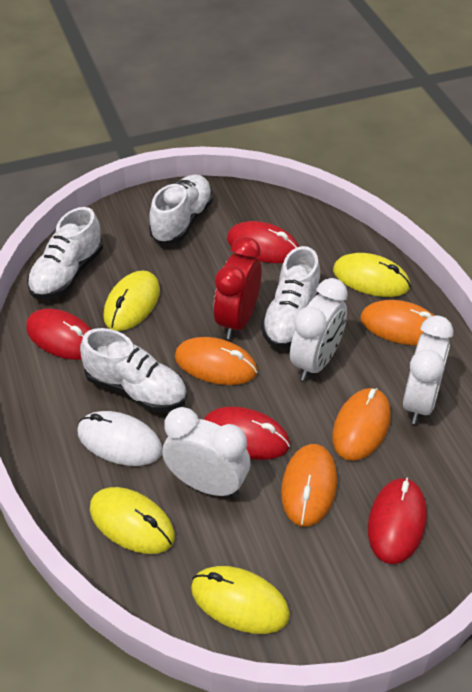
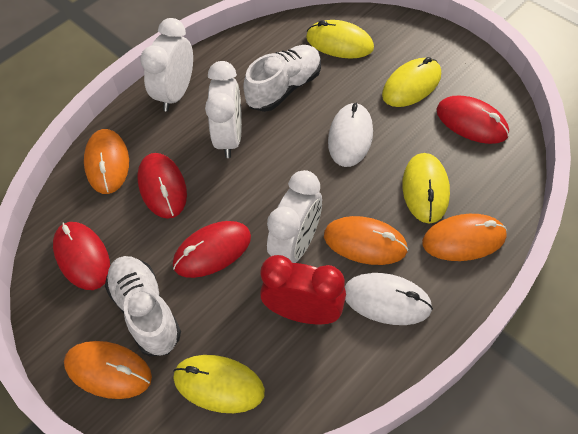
white mouse: [77,411,163,466] = 1 -> [328,102,373,167] [345,273,433,325] = 2
white shoe: [27,207,103,299] [80,328,187,412] [149,174,213,244] [261,246,321,348] = 4 -> [105,256,181,357] [243,45,321,112] = 2

